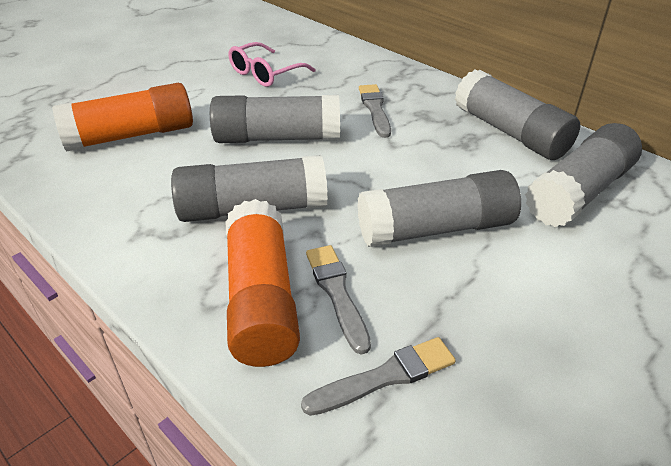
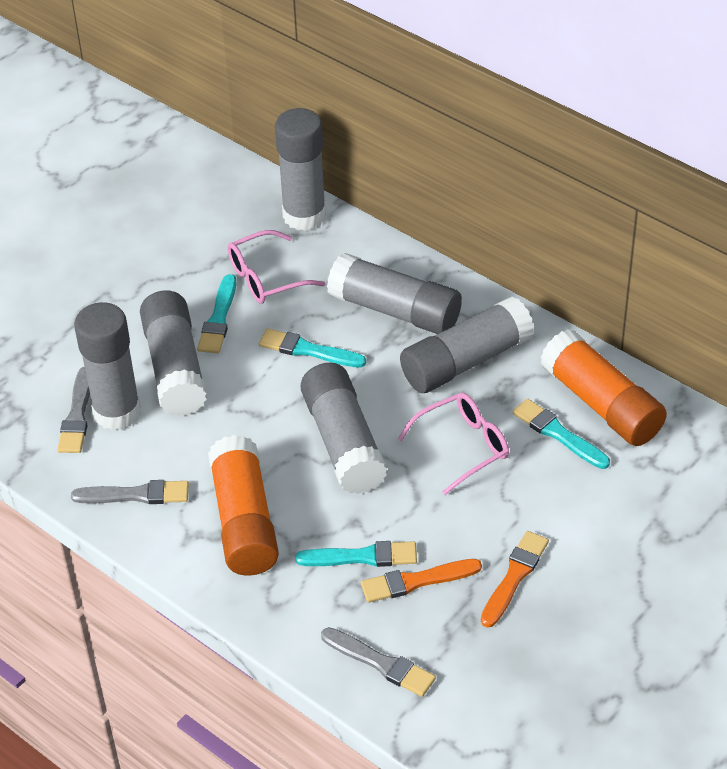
grey glue stick: [171,155,328,222] [210,95,340,143] [357,170,521,247] [455,69,580,160] [525,123,642,227] = 5 -> [74,302,141,430] [140,291,207,416] [275,108,326,231] [301,363,387,494] [327,253,462,334] [400,296,534,393] = 6
orange brush: none = 0 -> [361,559,482,603] [481,531,549,628] = 2
pink glasses: [228,42,316,87] = 1 -> [227,230,325,304] [398,393,509,495] = 2
turquoise brush: none = 0 -> [197,274,237,353] [259,329,366,368] [295,541,417,567] [513,399,610,469] = 4

